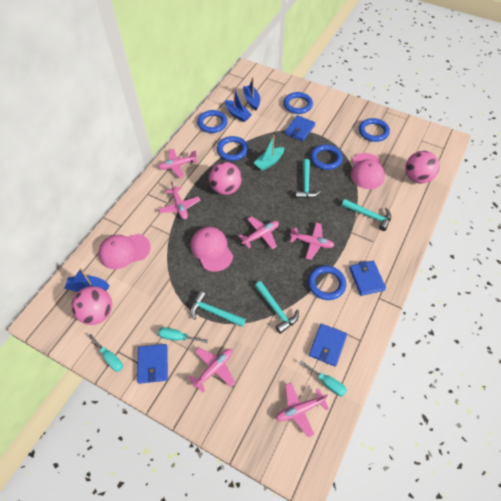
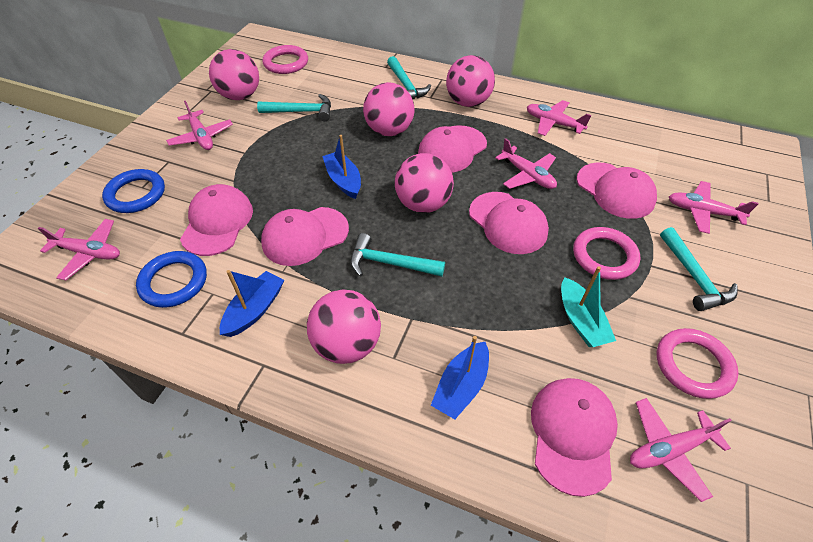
blue ring: [197,110,228,133] [217,136,248,161] [283,92,313,114] [308,266,346,300] [311,145,343,170] [359,118,390,142] = 6 -> [102,169,165,213] [136,251,207,308] = 2
blue wallet: [137,344,168,384] [285,115,315,141] [309,324,347,367] [349,261,386,296] = 4 -> none = 0
pink ball: [71,286,112,325] [209,162,242,195] [405,151,440,184] = 3 -> [209,49,259,100] [307,290,381,364] [363,82,415,136] [395,153,454,213] [446,55,495,107] = 5
pink cap: [98,234,151,269] [191,227,233,272] [350,153,385,189] = 3 -> [180,184,253,256] [261,207,349,266] [418,125,487,173] [469,192,549,254] [531,378,618,497] [577,163,657,219] = 6
pink ring: none = 0 -> [262,45,308,74] [573,227,640,280] [657,328,738,399] = 3
turquoise screwdriver: [88,334,123,372] [158,327,208,343] [300,360,347,396] = 3 -> none = 0

